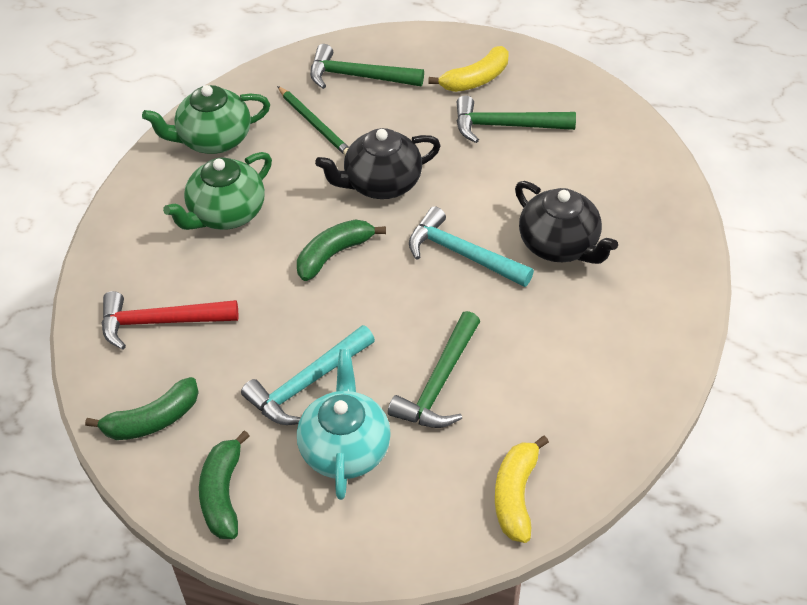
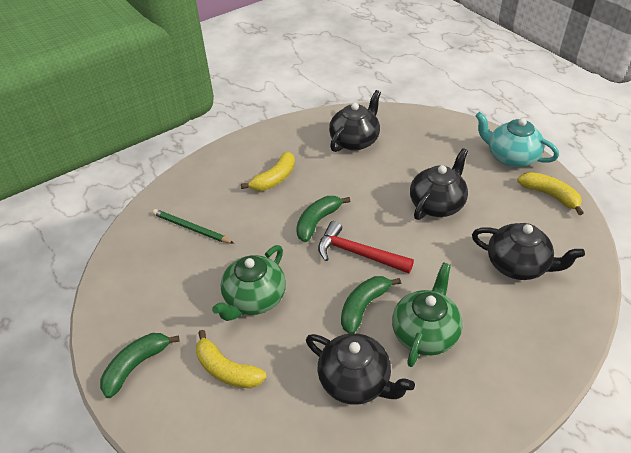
black teapot: [315,128,441,199] [515,181,618,264] = 2 -> [306,333,415,405] [329,90,381,152] [410,148,468,220] [472,223,585,280] = 4
green hammer: [310,44,424,89] [388,311,480,428] [457,95,576,143] = 3 -> none = 0
turquoise hammer: [241,325,375,425] [409,206,534,287] = 2 -> none = 0
yellow banana: [428,46,508,92] [495,436,549,543] = 2 -> [196,330,267,388] [241,152,295,191] [517,172,584,215] = 3

